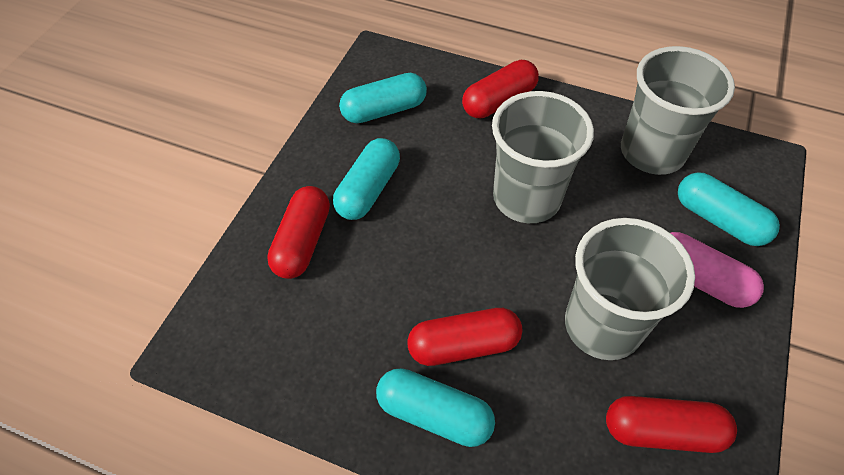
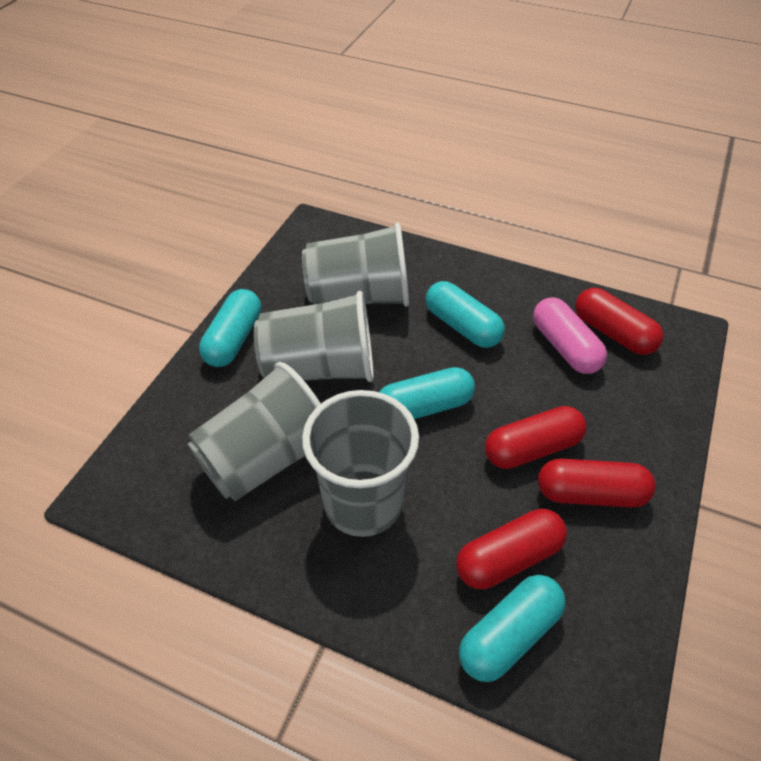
grey cup: [492,91,594,223] [565,218,695,360] [621,46,735,175] = 3 -> [187,362,321,501] [254,291,374,382] [302,223,409,307] [302,390,419,537] = 4

